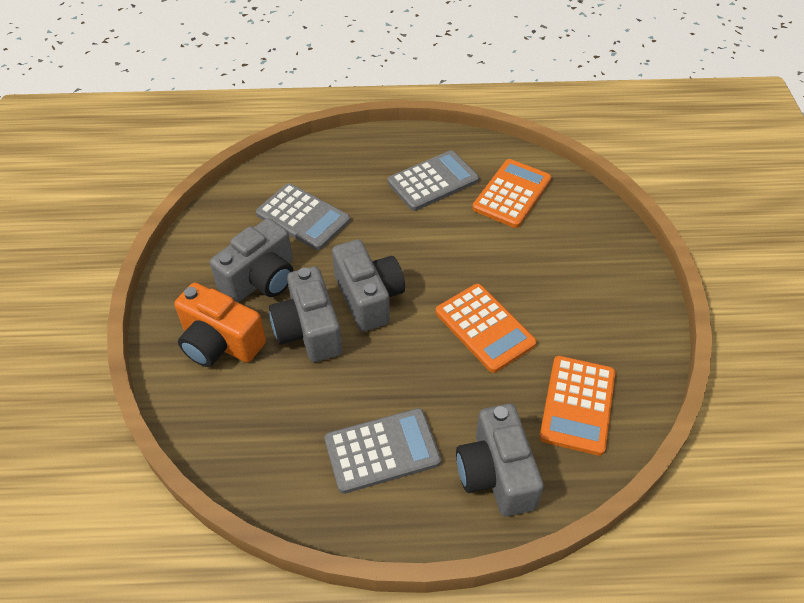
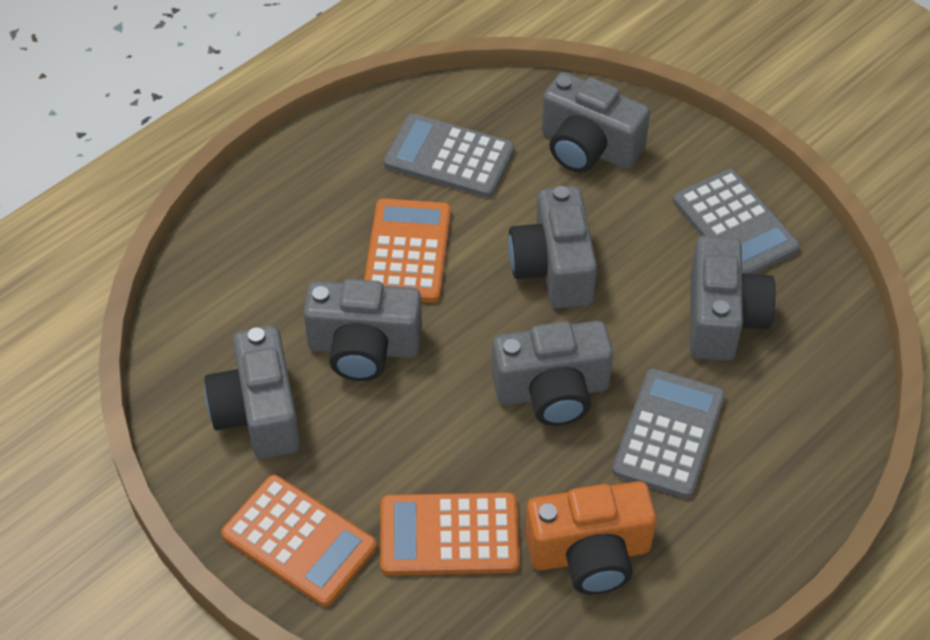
grey camera: [210,218,293,302] [269,266,342,362] [332,239,405,332] [456,404,544,516] = 4 -> [205,326,300,459] [303,279,422,381] [492,321,613,426] [508,186,597,309] [542,72,650,173] [690,236,776,361] = 6

